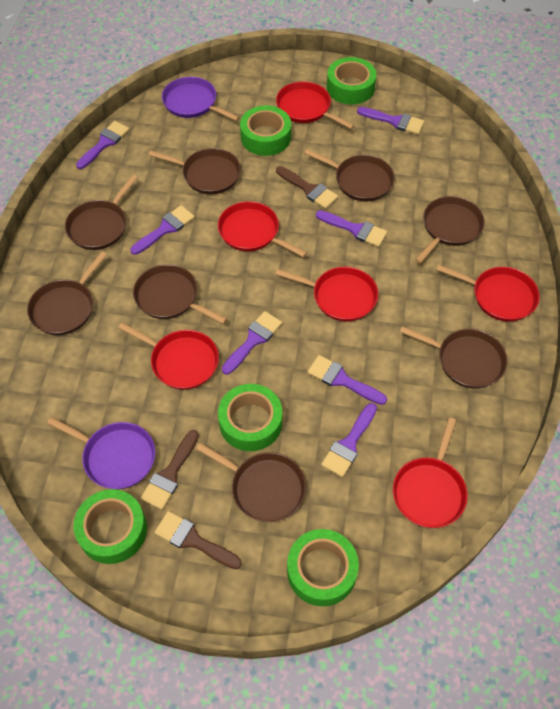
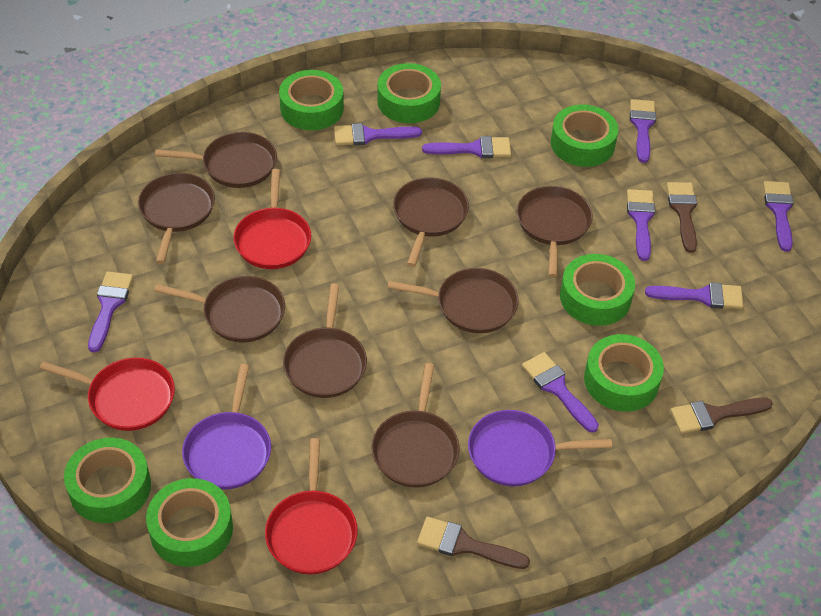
green tape: [73,489,147,564] [218,384,282,451] [240,105,291,156] [287,529,359,606] [327,57,377,105] = 5 -> [64,437,151,523] [146,478,233,567] [279,70,344,130] [377,63,441,123] [551,105,618,167] [560,254,635,326] [584,334,664,412] = 7
purple brush: [76,121,130,169] [130,205,195,255] [222,311,282,375] [307,355,387,405] [316,210,387,247] [321,403,377,477] [357,107,424,135] = 7 -> [88,271,133,352] [334,123,422,145] [422,136,511,158] [522,352,599,433] [627,189,655,261] [630,99,656,163] [645,282,744,309] [763,181,794,252] = 8
red pan: [118,323,219,390] [218,201,307,258] [275,267,378,322] [276,81,355,129] [393,417,468,528] [436,264,540,322] = 6 -> [39,358,175,431] [233,169,311,269] [265,438,358,574] = 3

